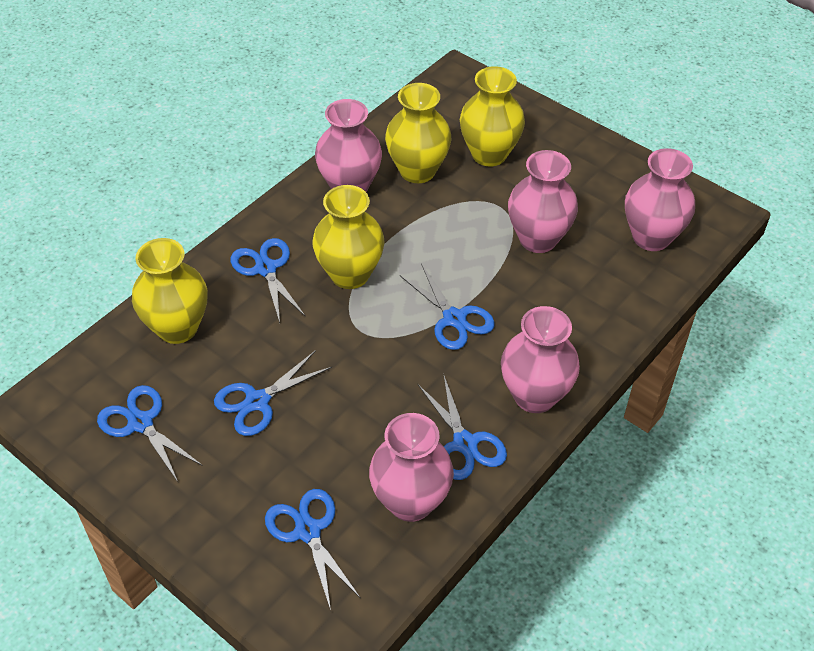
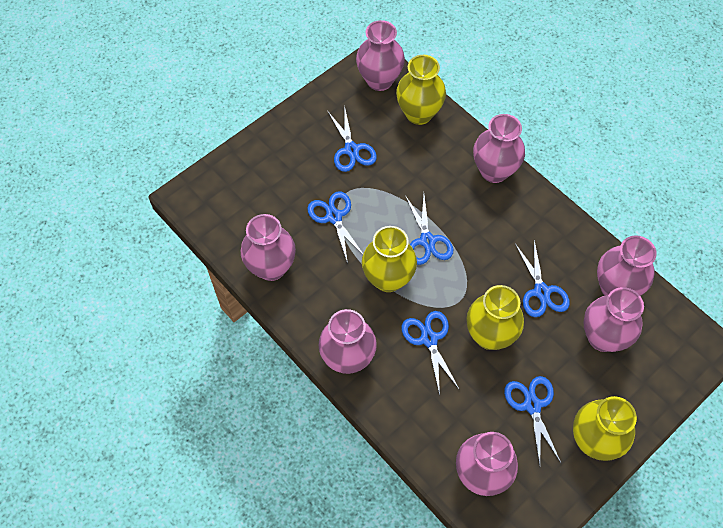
pink vase: [315,99,382,192] [369,413,454,522] [501,306,580,413] [508,150,578,253] [625,148,695,251] = 5 -> [241,214,296,281] [318,309,377,374] [356,20,405,91] [456,432,518,496] [473,114,525,183] [583,287,644,352] [597,235,657,296] = 7

